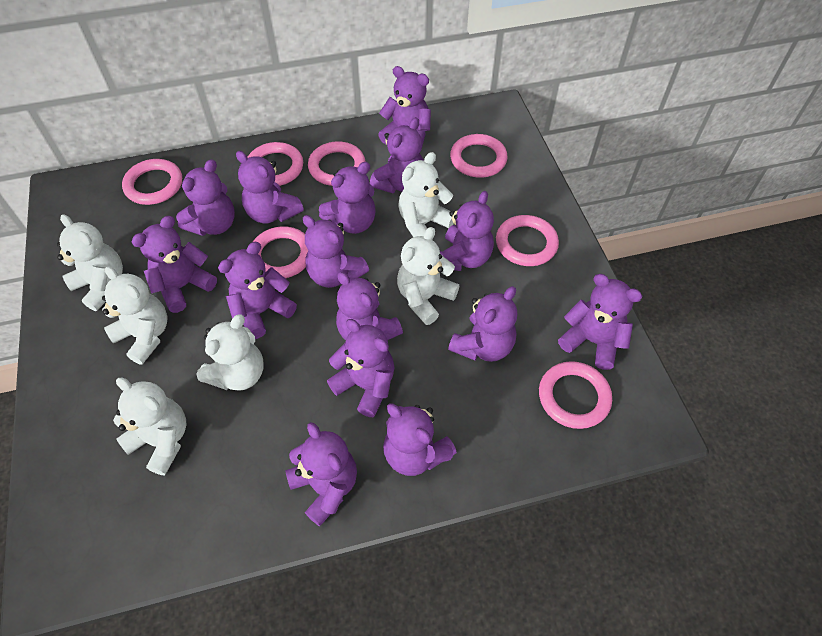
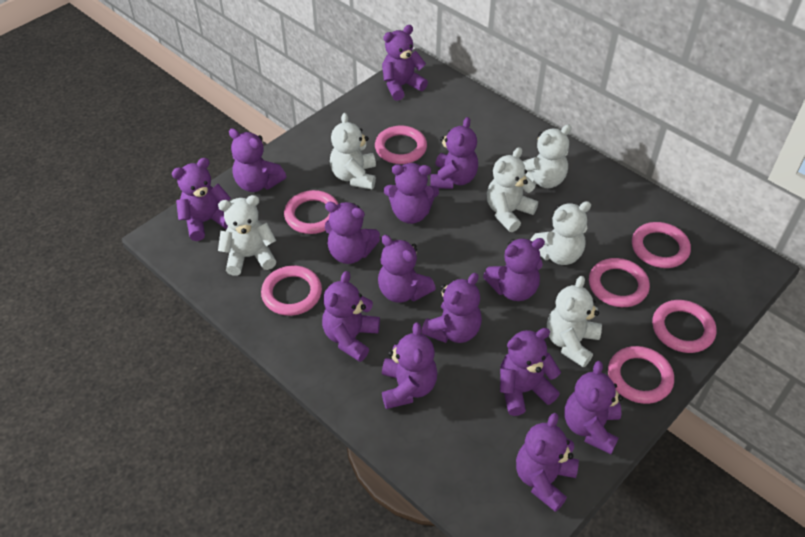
purple teddy bear: [132,216,217,313] [176,159,235,236] [218,242,297,339] [236,151,304,224] [285,422,357,526] [303,215,369,288] [319,162,376,234] [327,319,395,417] [336,272,403,340] [370,117,424,193] [378,66,431,149] [383,403,457,476] [440,191,494,271] [448,286,517,362] [558,274,642,370] = 15 -> [172,158,231,241] [229,128,286,192] [322,271,380,362] [325,202,380,264] [378,235,436,303] [382,25,428,101] [382,322,437,409] [384,163,439,224] [421,273,482,343] [430,117,478,189] [483,238,545,301] [500,328,561,416] [516,413,579,512] [565,361,623,454] = 14

